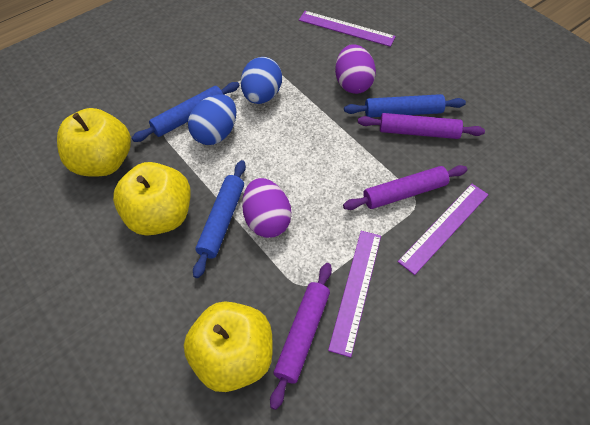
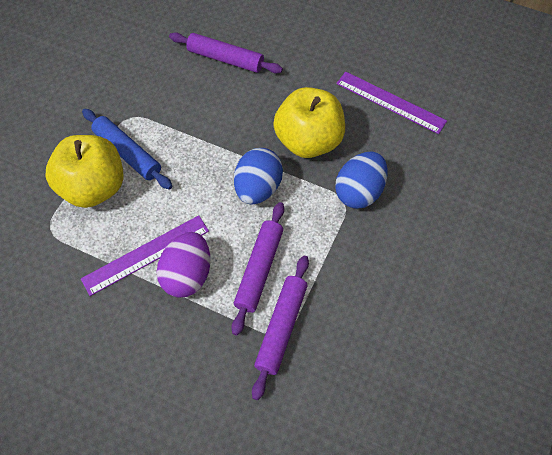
blue rolling pin: [132,82,240,142] [193,160,246,278] [344,94,466,117] = 3 -> [82,109,172,189] = 1
purple egg: [242,178,292,238] [335,44,376,94] = 2 -> [157,232,210,298] = 1
purple ruler: [299,11,396,47] [328,231,381,357] [398,184,489,275] = 3 -> [81,215,209,296] [336,72,447,134] = 2
yellow apple: [57,108,131,176] [113,162,191,236] [184,301,273,392] = 3 -> [45,135,124,208] [273,87,345,158] = 2

